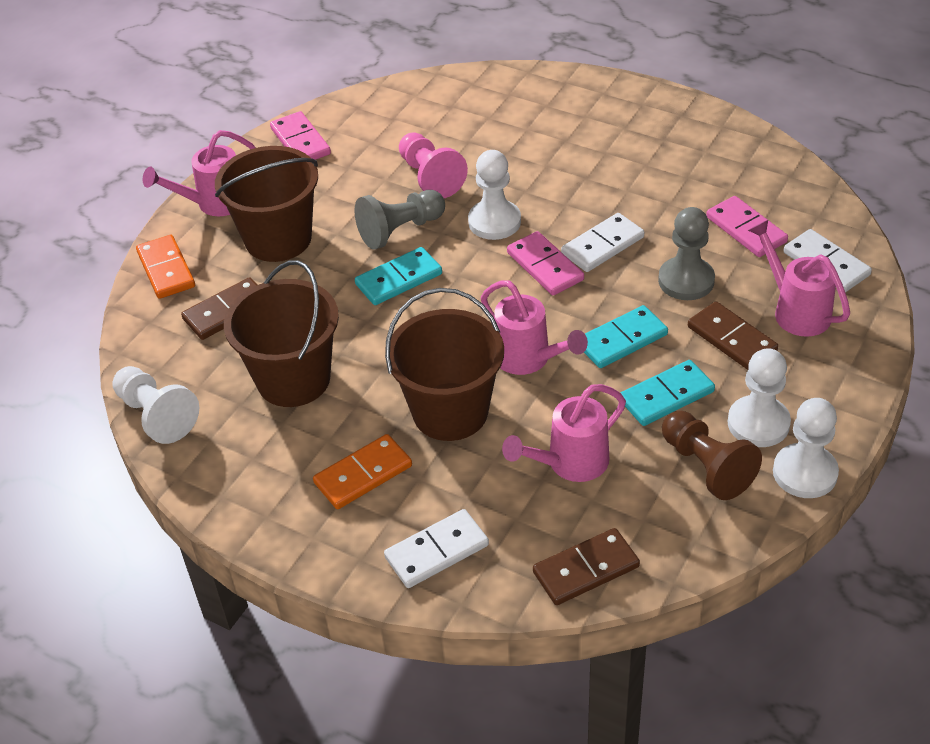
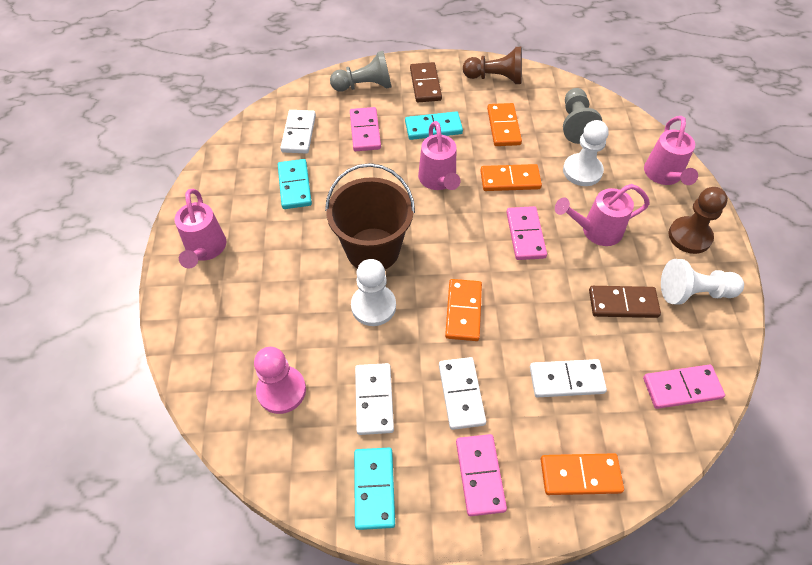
brown bucket: [215,146,318,262] [224,260,339,407] [385,288,504,441] = 3 -> [325,163,415,269] = 1
brown domino: [181,277,258,340] [533,528,640,605] [688,301,778,370] = 3 -> [410,62,442,102] [589,286,661,318] = 2
brown pawn: [662,411,762,500] = 1 -> [463,47,522,84] [669,187,728,254] = 2
orange domino: [136,235,195,299] [313,434,412,509] = 2 -> [445,279,482,341] [480,164,542,191] [487,103,522,146] [541,453,624,495] = 4
pink domino: [270,111,331,160] [507,231,584,295] [706,196,788,257] = 3 -> [350,107,381,151] [456,434,507,516] [506,206,547,260] [643,364,725,409] = 4
white domino: [384,509,489,588] [561,213,644,272] [783,229,872,292] = 3 -> [281,110,316,154] [355,363,394,435] [439,357,486,430] [530,359,607,397] = 4
white pawn: [112,366,199,444] [468,150,521,240] [727,348,791,447] [773,398,839,498] = 4 -> [351,259,396,326] [563,120,609,186] [661,259,744,305] = 3

